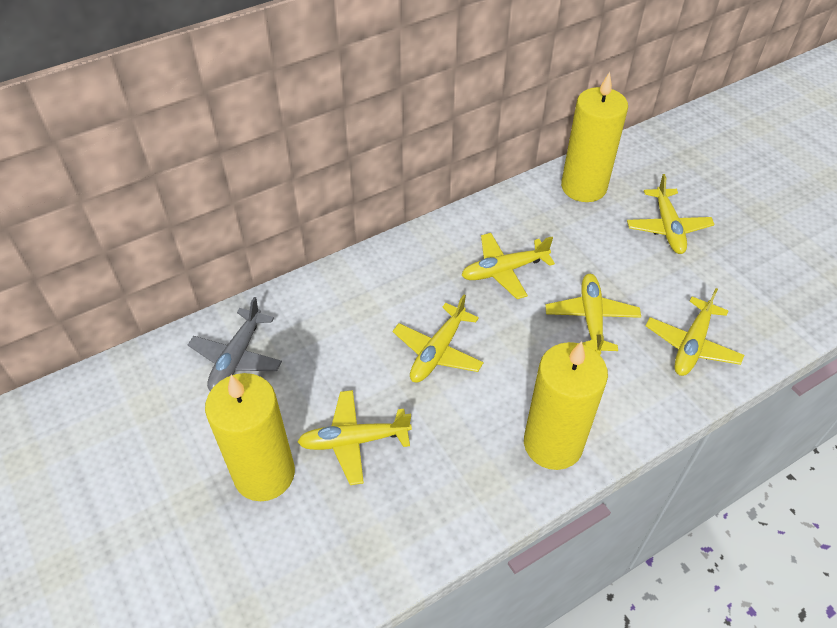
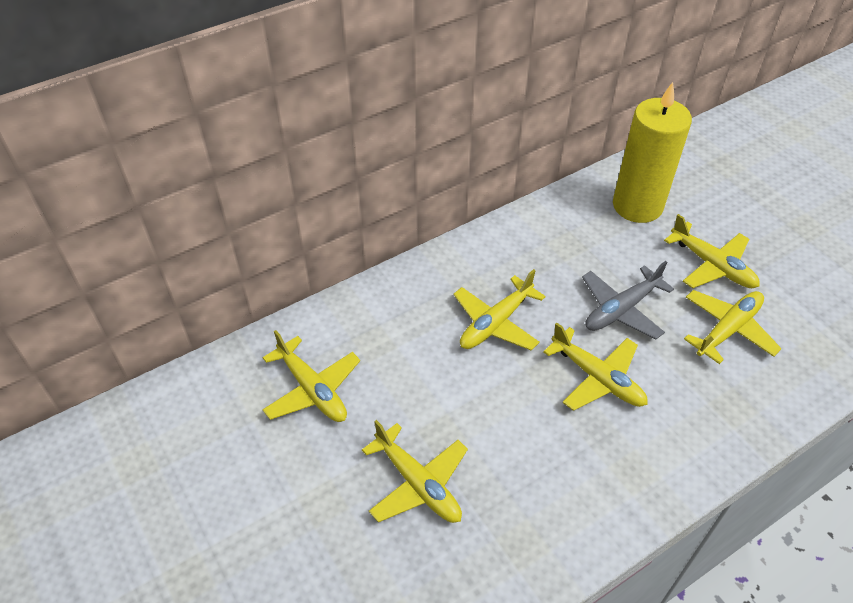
yellow candle: [205,373,295,501] [524,341,608,470] [561,72,628,202] = 3 -> [613,82,692,223] = 1

